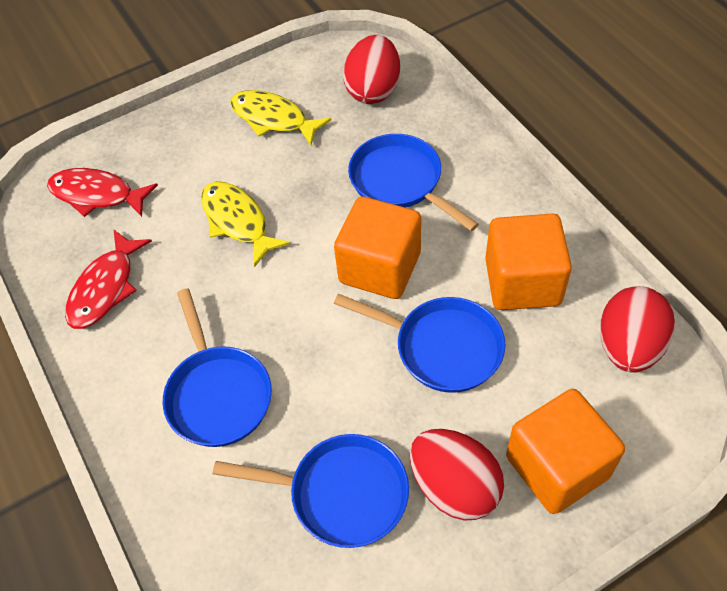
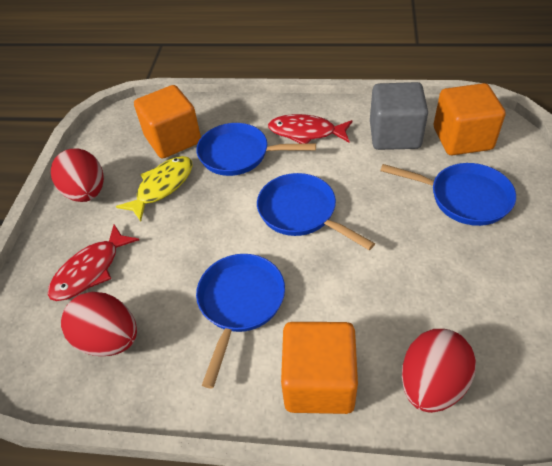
grey cube: none = 0 -> [370,82,428,150] = 1
yellow fish: [201,182,290,267] [230,90,331,146] = 2 -> [116,156,193,221] = 1

